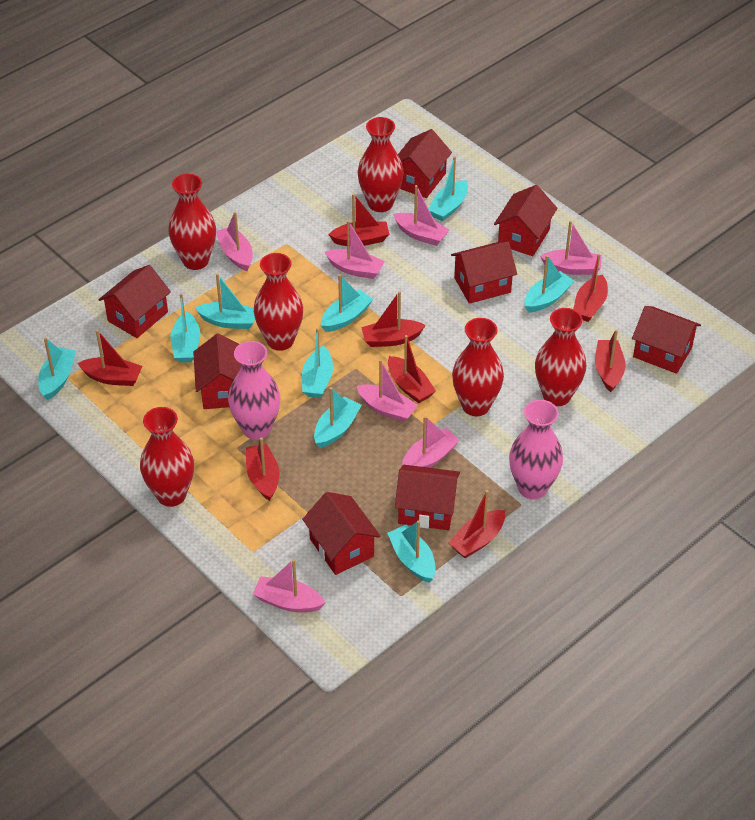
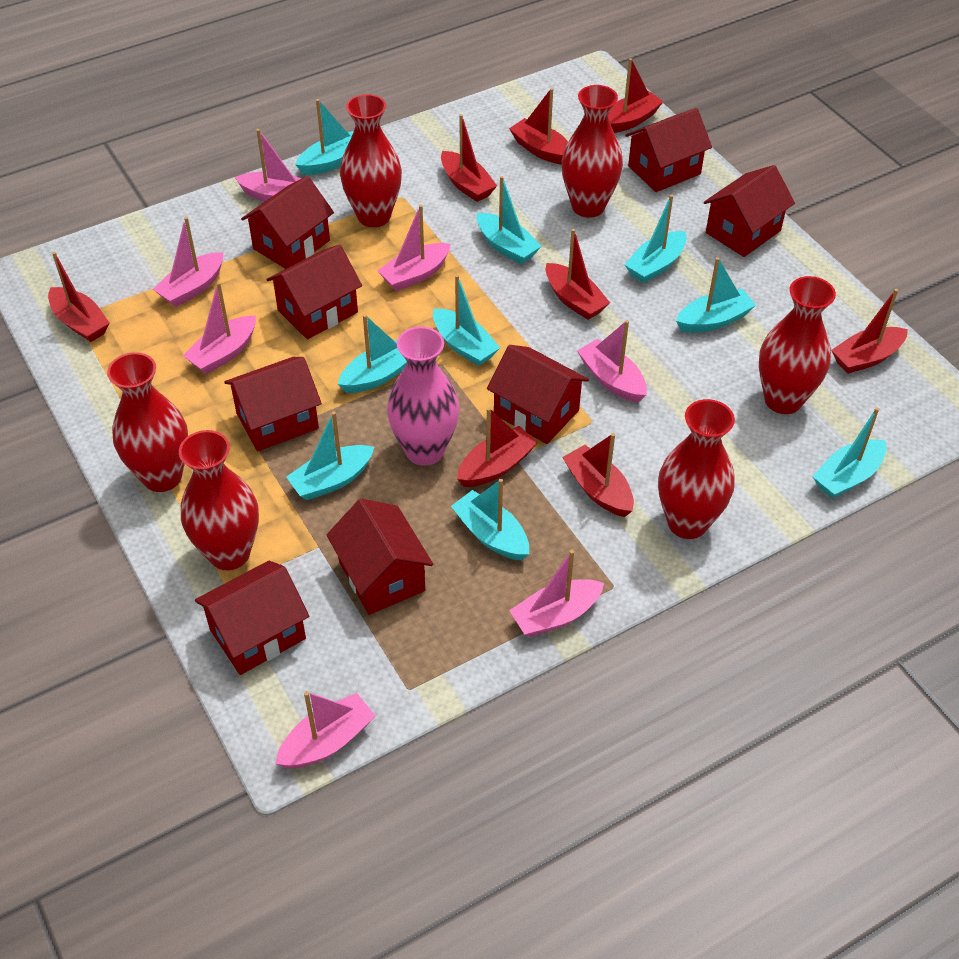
pink vase: [228,341,281,440] [509,400,563,499] = 2 -> [387,326,460,466] = 1

